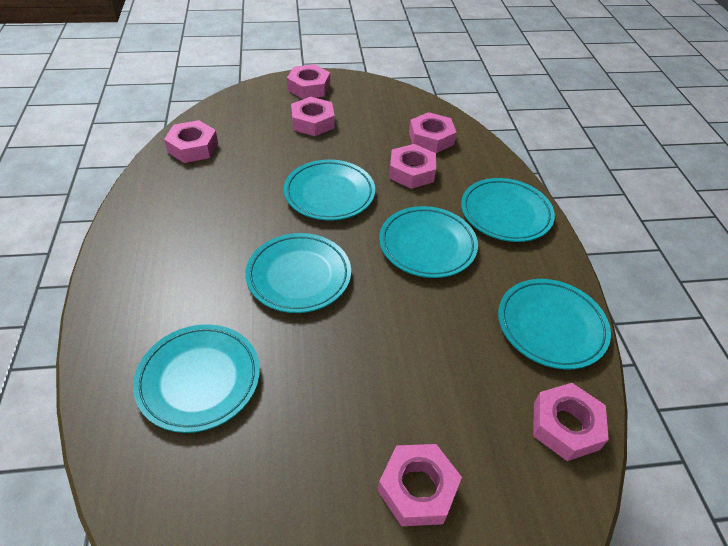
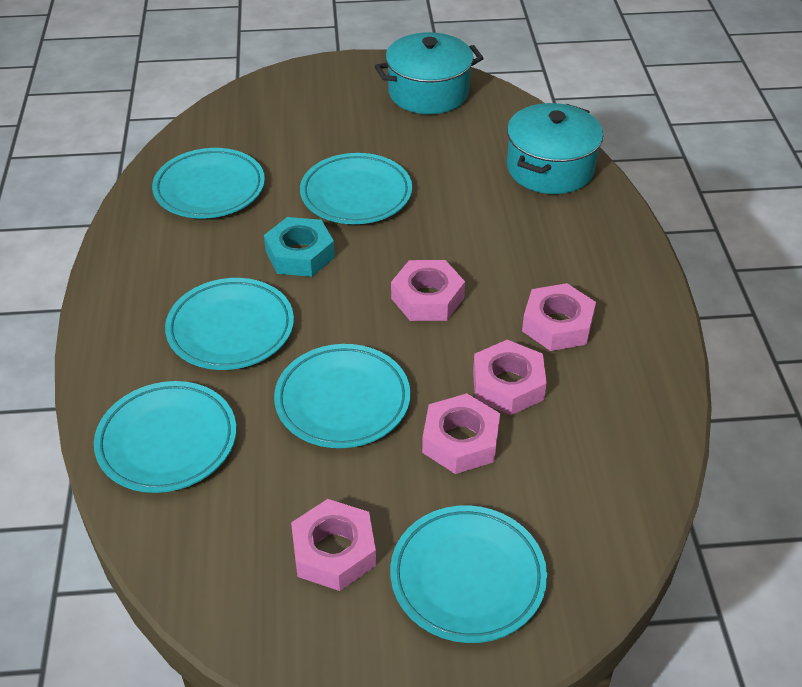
pink nut: [164,120,218,163] [287,64,330,99] [291,97,335,136] [378,444,462,526] [389,144,436,189] [409,112,457,153] [533,383,609,461] = 7 -> [291,499,376,591] [391,260,465,321] [422,393,500,474] [473,340,547,415] [522,283,596,351] = 5
turquoise nut: none = 0 -> [264,217,335,277] = 1
turquoise pot: none = 0 -> [375,32,484,114] [507,103,603,194] = 2

